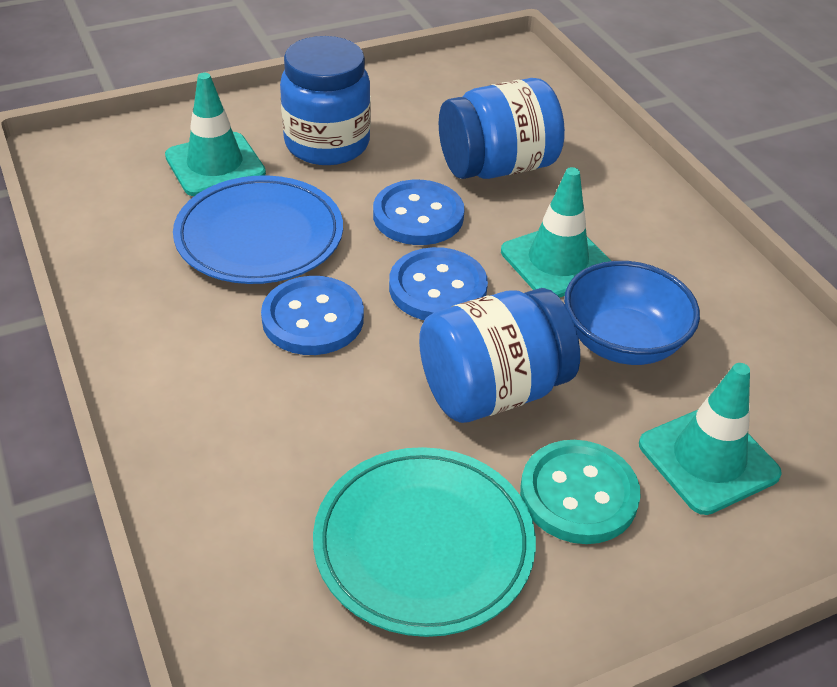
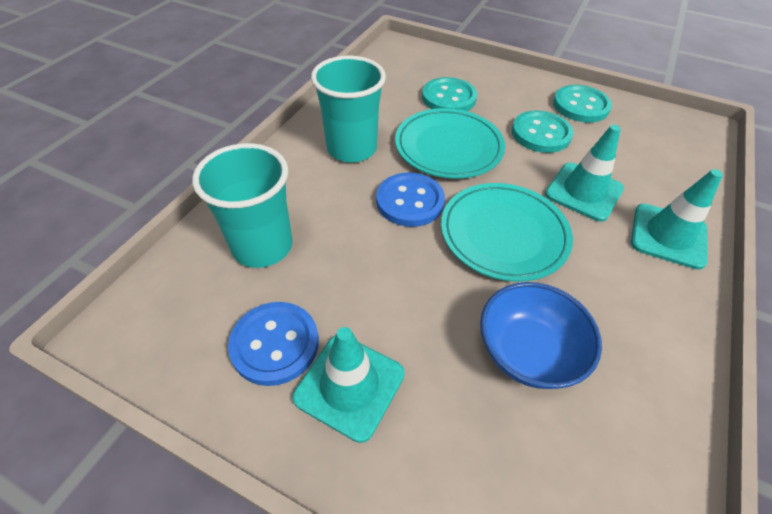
blue button: [261,276,364,355] [373,180,464,245] [389,247,488,320] = 3 -> [228,302,319,386] [376,172,445,227] = 2
blue jar: [280,36,371,165] [419,288,580,423] [439,78,565,179] = 3 -> none = 0
blue plate: [173,175,343,284] = 1 -> none = 0
turquoise button: [520,440,641,544] = 1 -> [422,77,477,111] [512,111,573,153] [553,85,612,123] = 3
turquoise cup: none = 0 -> [192,143,293,268] [311,56,386,163] = 2
turquoise plate: [313,447,536,637] = 1 -> [395,108,505,179] [441,183,573,282] = 2

